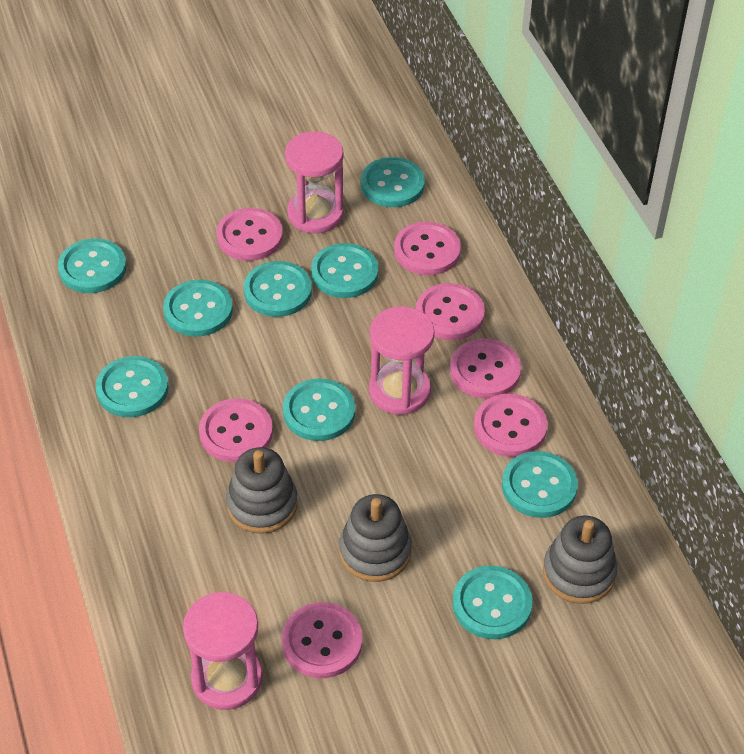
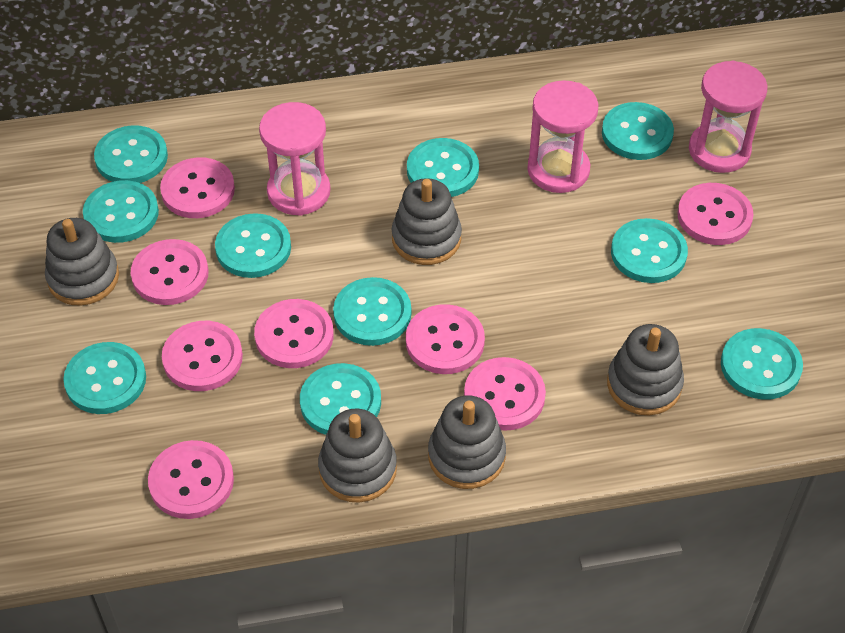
grey stacking toy: [226,447,298,534] [339,494,412,582] [543,516,617,604] = 3 -> [45,218,119,306] [318,409,397,503] [392,178,462,265] [428,395,506,489] [607,324,684,415] = 5
pink button: [199,398,273,462] [216,208,283,261] [281,602,362,678] [394,222,461,275] [416,283,485,340] [450,339,521,399] [474,394,547,457] = 7 -> [131,239,209,305] [148,440,234,519] [160,157,235,218] [162,321,243,391] [254,299,334,368] [406,304,485,374] [464,357,546,431] [677,183,754,245] = 8
turquoise button: [58,238,127,293] [95,356,169,417] [163,279,233,337] [243,261,312,317] [283,378,355,441] [311,243,378,298] [361,157,425,207] [452,565,532,639] [502,451,578,518] = 9 -> [63,342,146,414] [83,180,159,243] [94,125,168,183] [215,213,291,278] [300,363,381,435] [333,277,411,346] [407,138,479,197] [602,102,674,160] [611,218,688,283] [721,328,803,400] = 10

